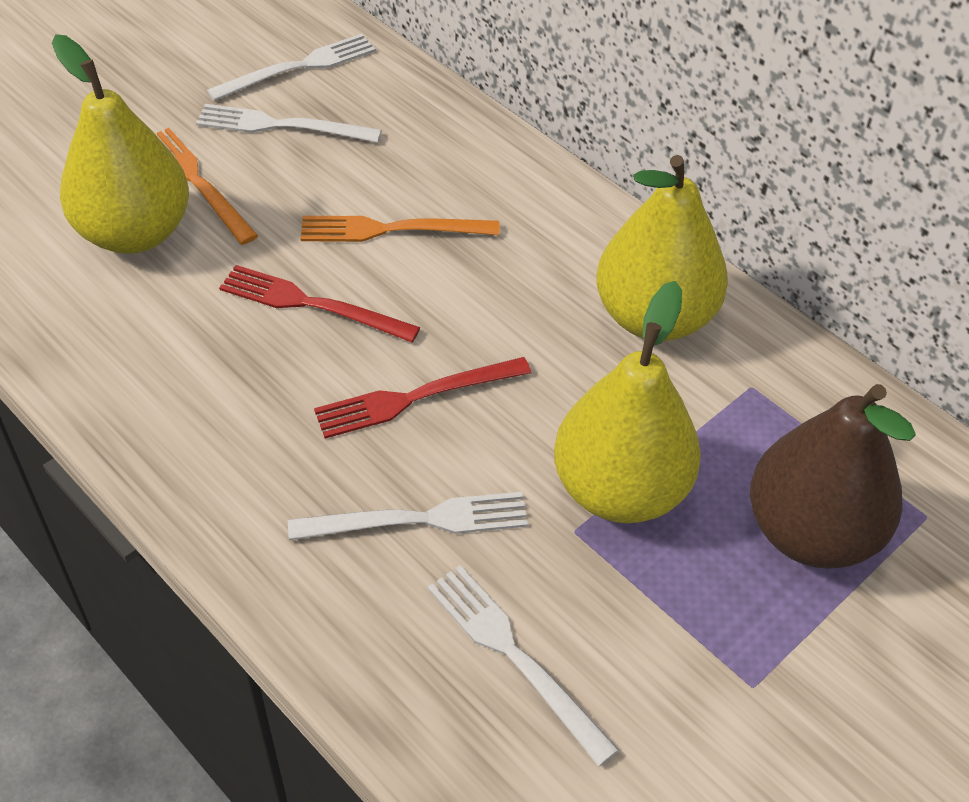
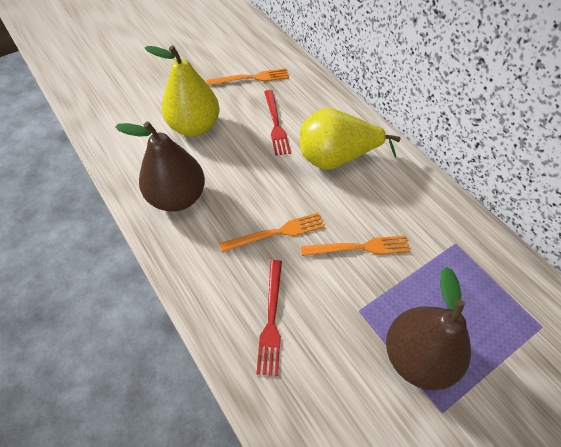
brown pear: [750,384,916,568] = 1 -> [115,121,205,212] [386,267,471,390] = 2
orange fork: [157,128,258,245] [300,216,500,242] = 2 -> [206,68,289,86] [219,213,325,253] [301,236,410,256] = 3
white fork: [196,104,382,143] [207,34,376,101] [288,492,528,540] [427,565,619,767] = 4 -> none = 0
yellow pear: [52,34,189,254] [554,281,701,523] [596,155,728,341] = 3 -> [145,46,220,137] [300,108,401,170] = 2

